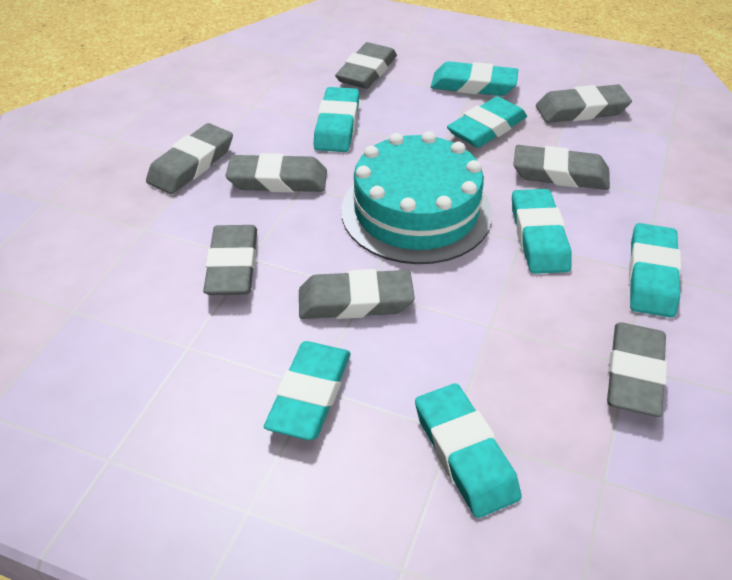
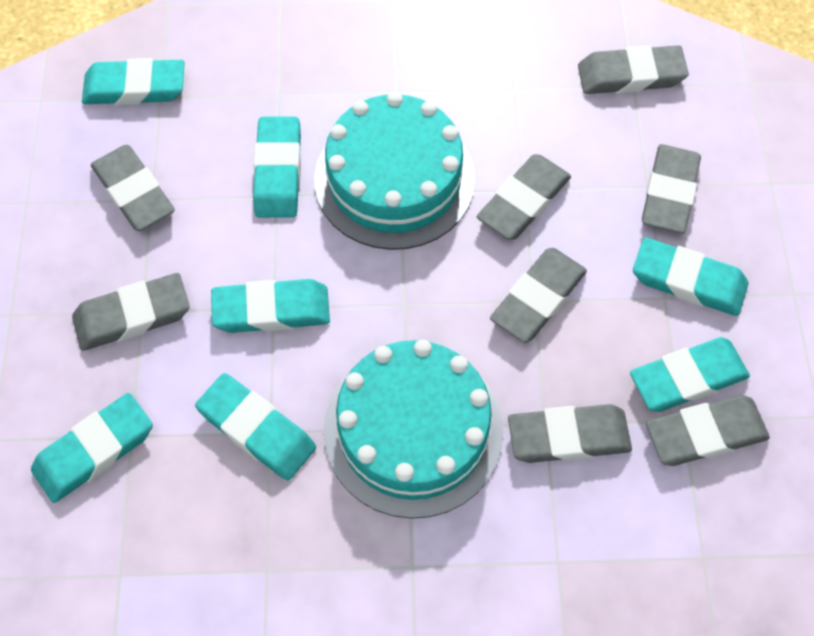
turquoise cake: [341,131,492,264] = 1 -> [314,92,475,250] [324,340,504,519] = 2

